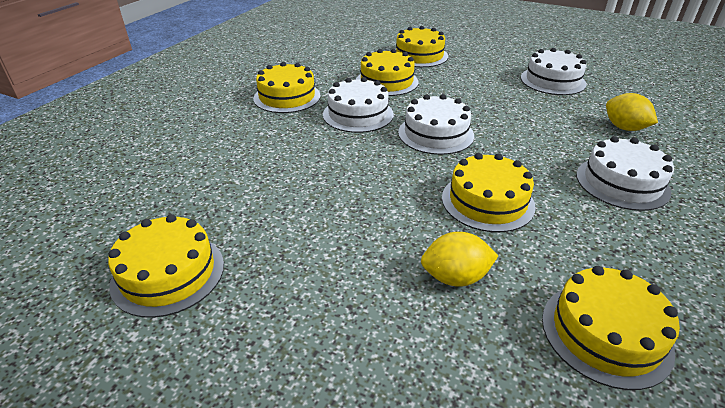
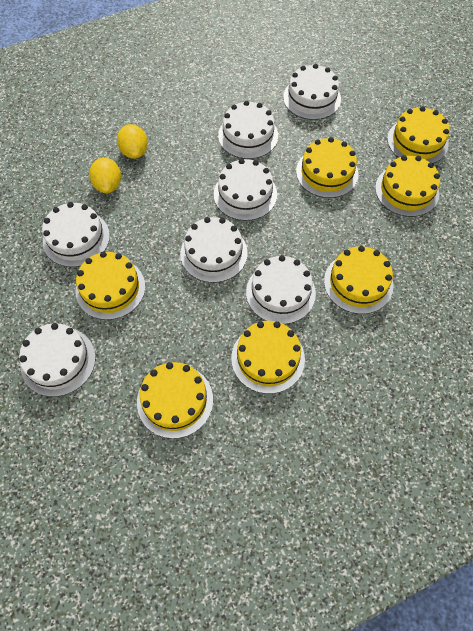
white cake: [323,77,394,133] [398,94,474,155] [521,48,587,95] [576,136,674,211] = 4 -> [19,323,96,397] [42,202,110,267] [180,217,248,283] [214,159,277,221] [218,101,278,159] [246,255,316,324] [283,64,341,120] = 7
yellow cake: [108,214,224,318] [253,62,321,113] [356,49,418,96] [395,26,448,67] [442,153,536,232] [542,266,680,390] = 6 -> [76,252,145,320] [137,362,213,439] [231,321,305,394] [296,137,359,198] [324,246,394,314] [375,155,440,217] [387,106,450,163] = 7

